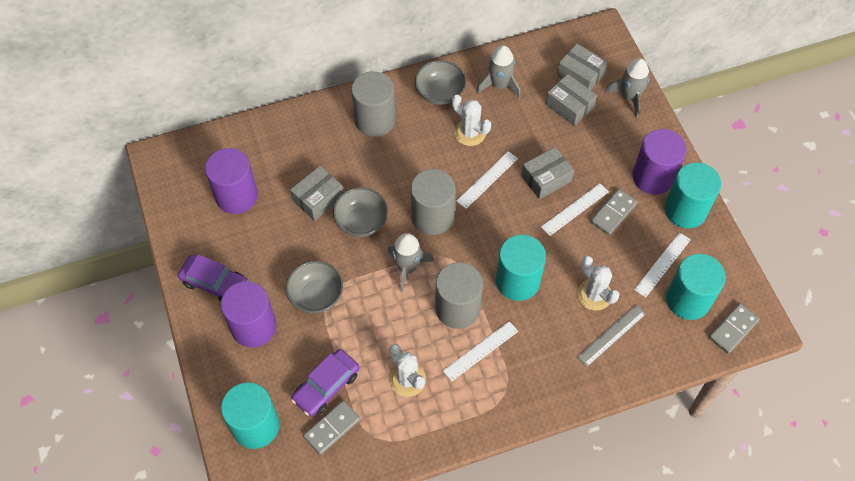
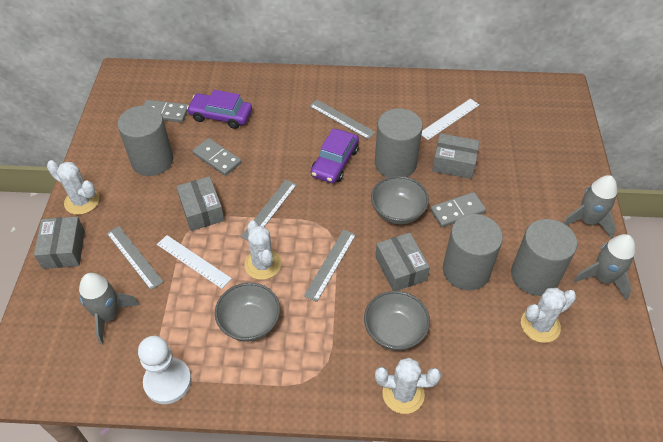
grey cylinder: [351,71,396,137] [411,169,456,235] [435,262,483,329] = 3 -> [117,106,173,176] [375,108,423,178] [443,214,503,291] [511,219,577,296] = 4
grey ruler: [577,305,646,367] = 1 -> [107,226,164,290] [241,180,297,240] [304,229,356,302] [309,100,376,140] = 4
purple cylinder: [205,148,258,214] [221,281,276,347] [632,129,687,195] = 3 -> none = 0
turquoise cylinder: [221,382,280,449] [496,235,546,301] [665,162,721,228] [666,254,726,320] = 4 -> none = 0
white cactus: [389,344,426,397] [452,95,491,146] [577,256,620,310] = 3 -> [47,160,99,215] [244,220,282,280] [375,357,441,414] [521,288,576,343] = 4
white pawn: none = 0 -> [138,336,192,404] = 1
white ruler: [443,321,518,381] [457,151,518,209] [541,183,609,236] [634,232,691,298] = 4 -> [157,235,232,289] [422,99,479,140] = 2

